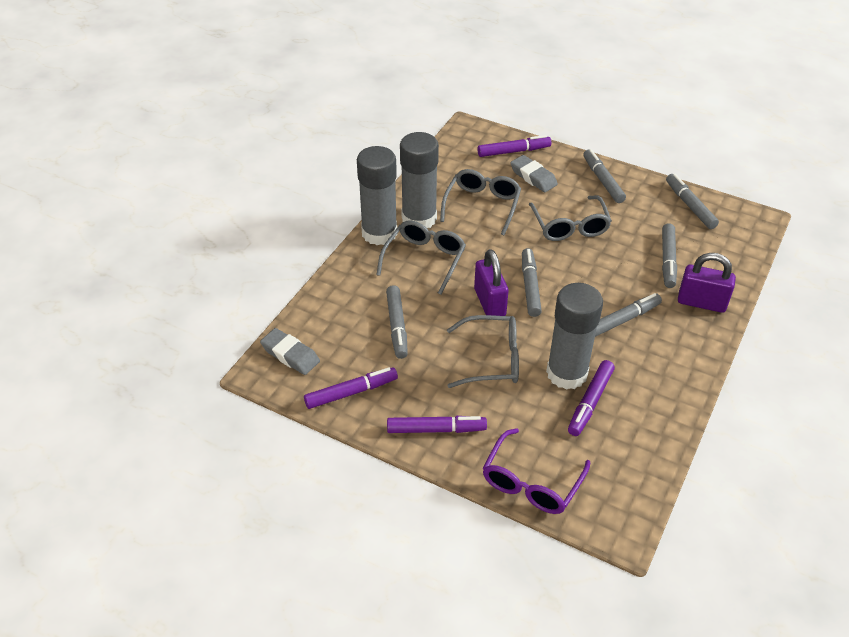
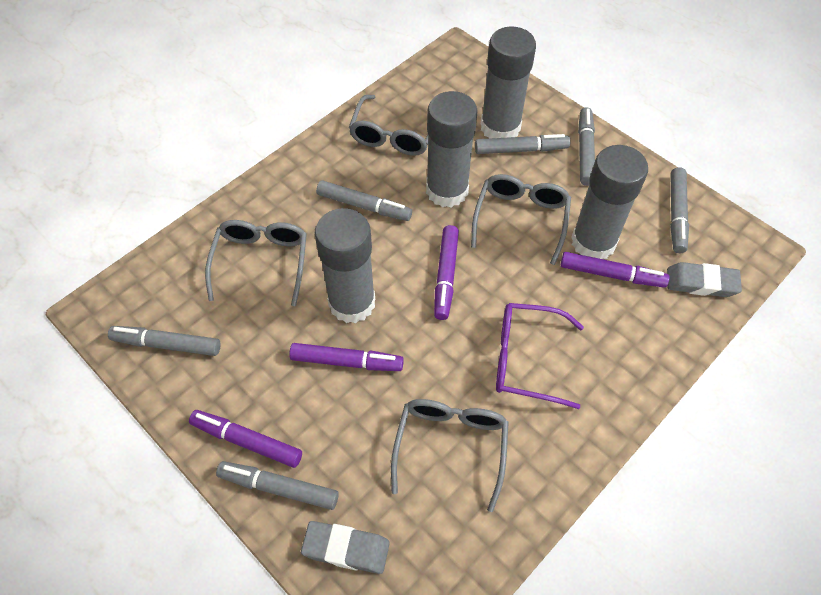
grey glue stick: [357,146,397,245] [400,132,439,228] [546,283,603,390] = 3 -> [315,208,375,323] [426,91,478,207] [481,26,536,139] [571,145,648,259] = 4
purple padlock: [474,249,509,316] [678,253,736,313] = 2 -> none = 0

